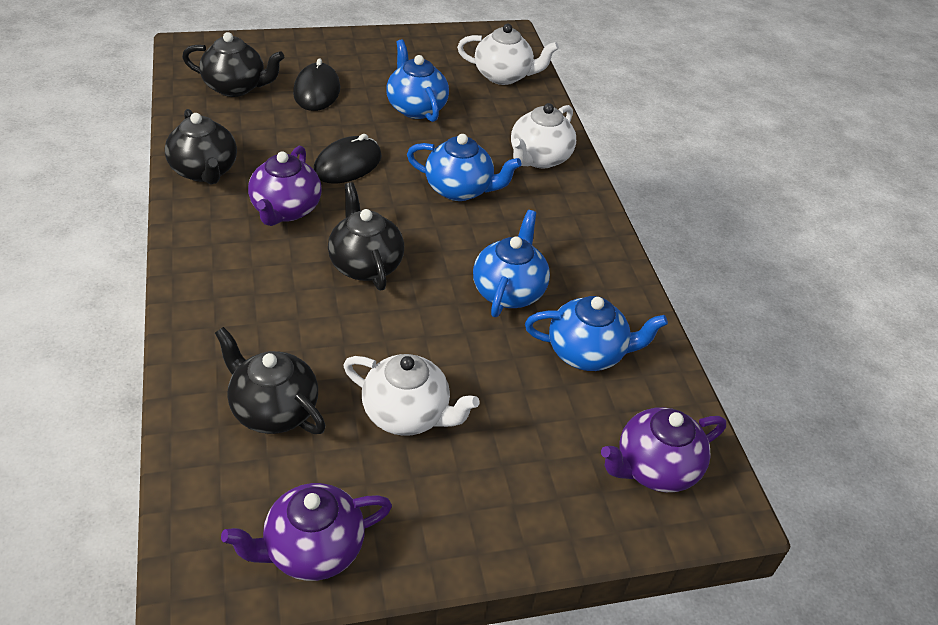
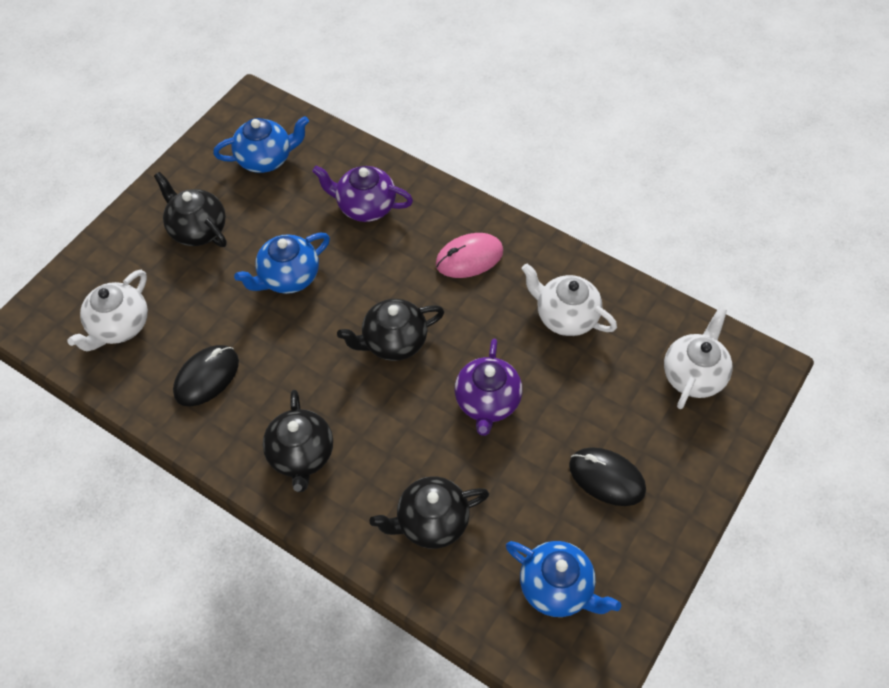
blue teapot: [386,40,449,122] [407,134,522,201] [473,210,550,317] [525,296,668,371] = 4 -> [213,116,309,173] [234,233,330,294] [506,541,621,617] = 3
pink mouse: none = 0 -> [436,233,503,278] = 1
purple teapot: [221,483,392,581] [248,146,322,226] [601,407,726,492] = 3 -> [312,165,413,222] [455,339,522,436] = 2

